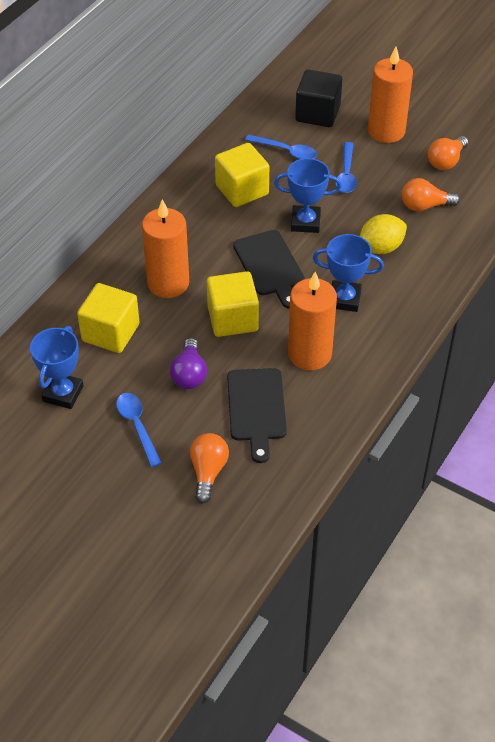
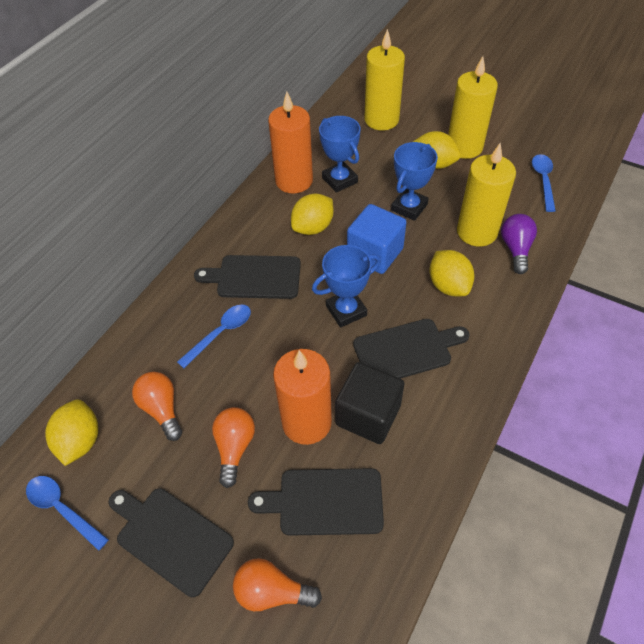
black cutting board: [227,368,287,463] [233,230,305,309] = 2 -> [108,488,234,597] [194,255,301,299] [248,468,384,536] [353,319,470,379] = 4
blue cube: none = 0 -> [347,204,407,274] = 1
orange candle: [142,199,189,298] [288,272,337,371] [368,47,413,143] = 3 -> [268,91,313,194] [273,349,332,445] = 2
yellow candle: none = 0 -> [364,29,405,130] [448,56,498,159] [457,143,516,246] = 3
yellow cube: [77,283,139,353] [207,271,259,337] [215,143,269,207] = 3 -> none = 0
yellow lemon: [360,214,407,254] = 1 -> [45,400,98,466] [291,193,333,235] [413,131,461,169] [429,250,475,296] = 4

